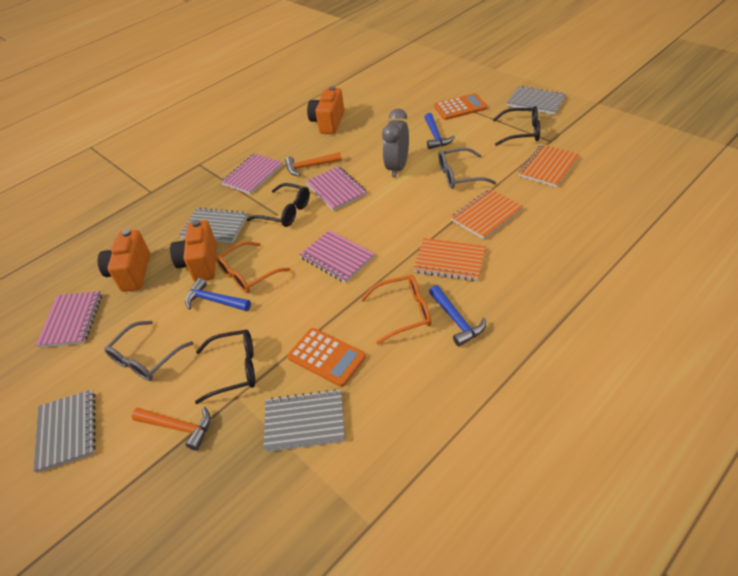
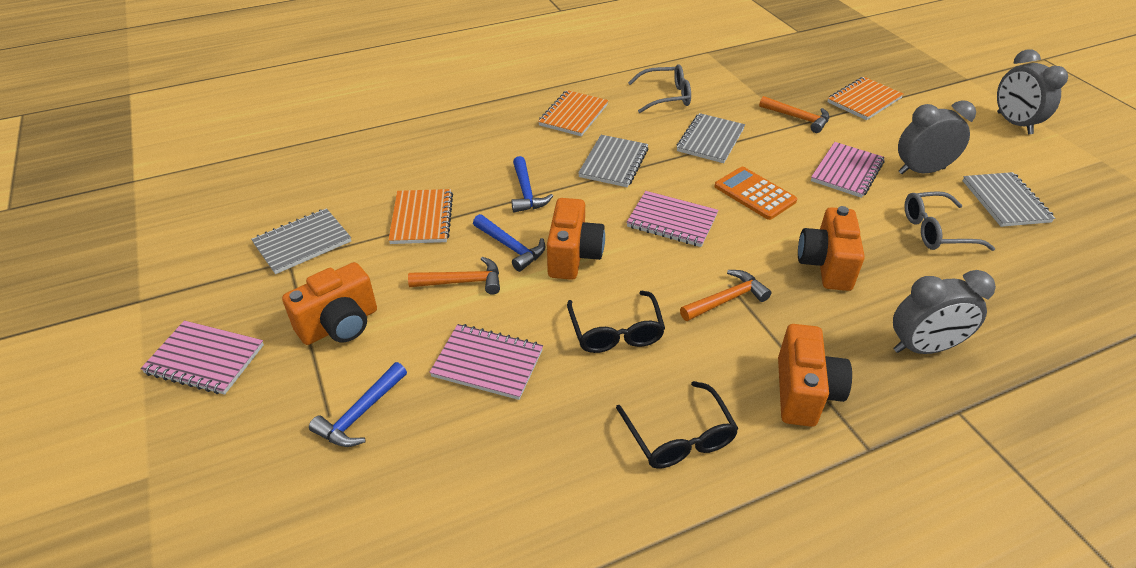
black glasses: [195,329,255,404] [247,183,310,227] [493,106,540,146] = 3 -> [567,291,665,353] [616,381,739,469] = 2
grey clock: [382,108,409,178] = 1 -> [893,270,996,354] [898,100,976,174] [997,49,1068,134] = 3
orange calculator: [287,328,366,387] [434,93,487,120] = 2 -> [714,167,797,220] = 1
orange camera: [98,229,150,292] [170,220,217,282] [307,86,344,134] = 3 -> [282,262,377,345] [547,198,605,280] [778,324,852,427] [798,206,865,291] = 4
orange glasses: [215,241,291,293] [361,275,431,345] = 2 -> none = 0
orange hammer: [132,407,211,451] [285,152,342,176] = 2 -> [408,257,500,295] [680,270,771,321] [759,96,830,133] = 3

